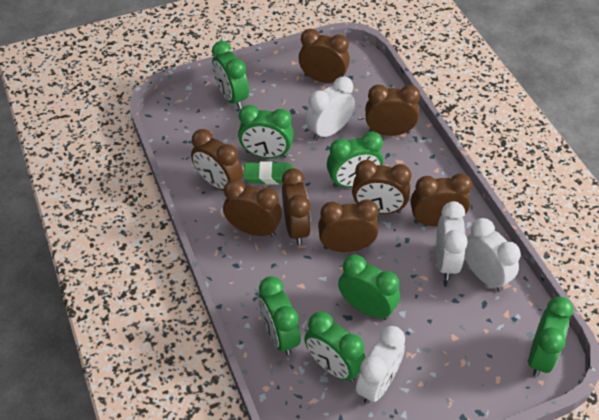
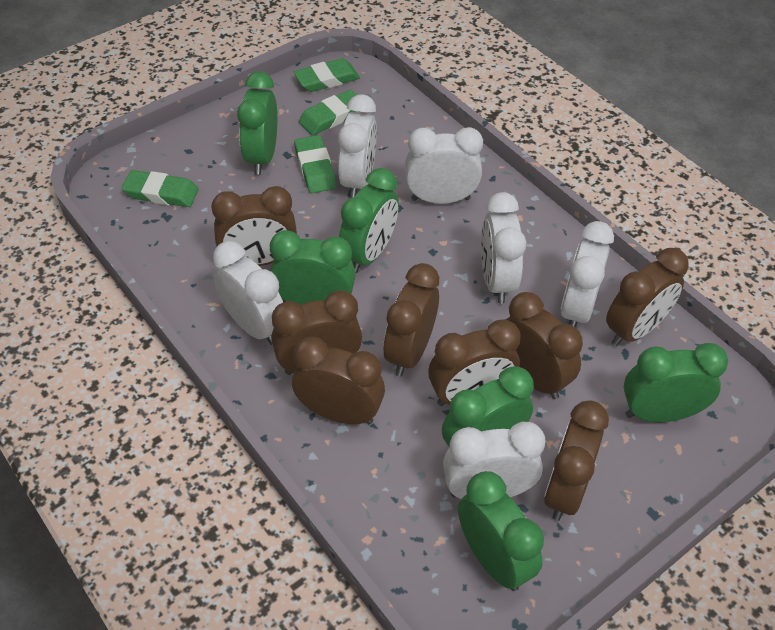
green clock: [212,41,249,109] [238,105,294,158] [258,276,301,355] [304,311,366,382] [327,132,383,188] [338,254,400,320] [528,297,573,377] = 7 -> [237,71,277,175] [270,230,356,305] [339,168,399,273] [442,366,534,446] [458,471,544,591] [624,343,728,422] = 6
green eraser: [243,161,294,185] = 1 -> [122,170,199,207] [294,58,360,92] [294,135,337,193] [299,89,359,136] = 4
white clock: [305,77,355,141] [356,326,405,404] [436,201,468,280] [465,218,521,291] = 4 -> [213,241,283,345] [338,94,377,198] [405,127,483,204] [443,422,546,499] [481,192,526,304] [561,221,614,327] = 6

